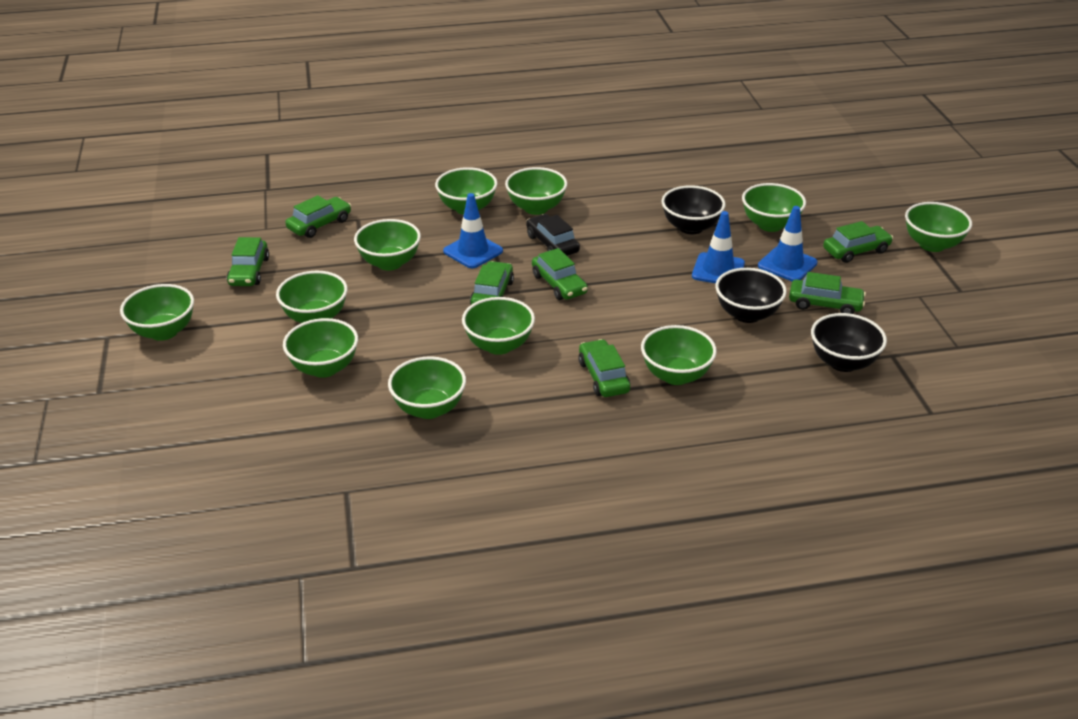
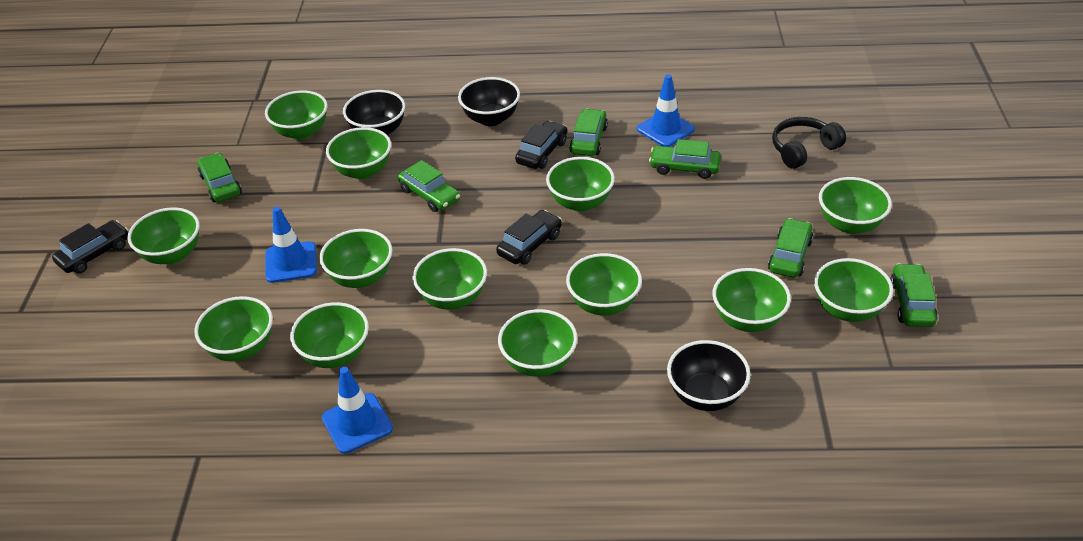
black car: [526,214,580,256] = 1 -> [52,220,129,274] [496,210,562,265] [515,121,567,169] = 3
black headphones: none = 0 -> [772,117,846,169] = 1
green bowl: [120,284,194,341] [276,271,348,323] [283,318,358,378] [354,219,421,271] [388,356,466,419] [435,167,498,215] [462,297,535,355] [505,167,567,215] [641,325,717,385] [742,183,806,232] [905,202,972,252] = 11 -> [128,207,200,265] [194,296,273,361] [265,90,328,140] [290,302,369,368] [319,229,393,288] [326,127,391,179] [412,248,487,310] [498,309,577,377] [546,157,615,212] [566,253,642,316] [712,268,791,332] [814,258,893,322] [819,177,892,234] = 13
green car: [227,237,269,286] [285,195,351,238] [470,261,514,305] [532,248,588,300] [578,339,630,397] [789,272,866,314] [823,221,893,263] = 7 -> [198,153,242,202] [398,160,460,212] [569,108,608,156] [649,139,721,179] [768,218,813,278] [890,263,938,327] = 6

